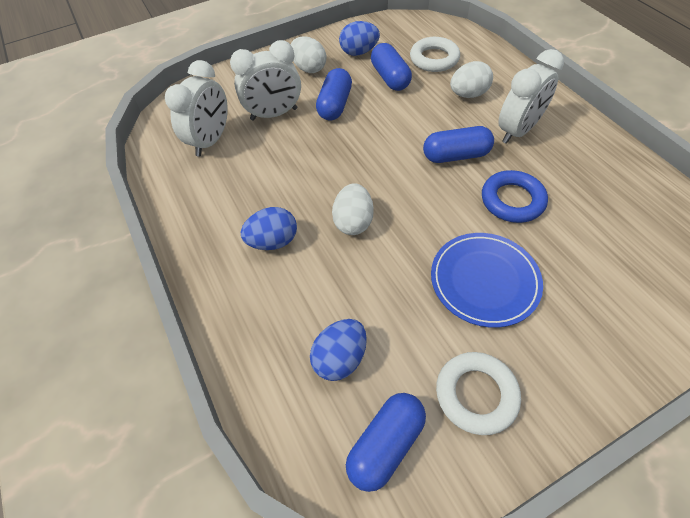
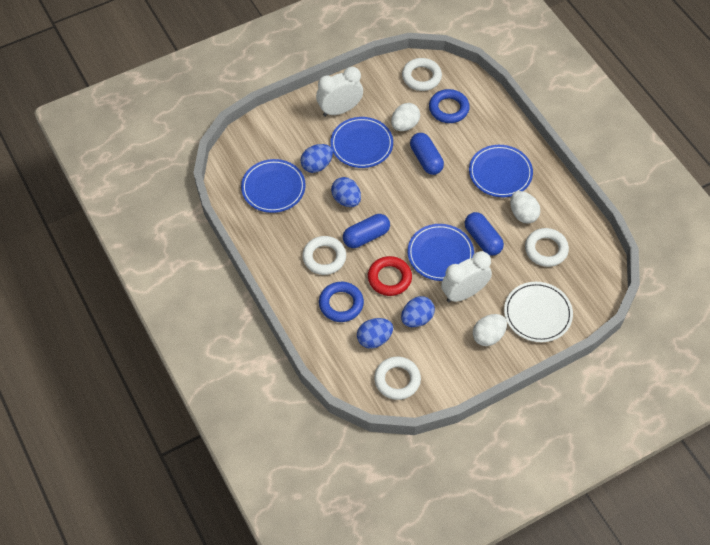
blue capsule: [316,68,352,120] [346,393,426,492] [371,43,412,91] [423,126,494,163] = 4 -> [343,214,390,248] [410,133,444,175] [465,212,504,256] = 3
blue egg: [241,207,297,250] [310,319,367,381] [339,21,380,56] = 3 -> [300,144,333,173] [331,177,361,207] [357,318,393,349] [401,296,435,327] = 4
blue plate: [431,233,543,328] = 1 -> [241,159,306,213] [330,117,393,168] [407,224,474,281] [469,145,533,197] = 4
blue ring: [482,170,548,223] = 1 -> [319,282,364,322] [429,89,470,123] = 2
red ring: none = 0 -> [368,256,412,296] = 1
white clock: [165,60,228,156] [230,40,301,121] [498,49,564,144] = 3 -> [316,67,363,117] [441,251,492,303] = 2
white plate: none = 0 -> [504,282,573,342] = 1
white ring: [410,37,460,72] [436,352,521,435] = 2 -> [302,236,346,275] [374,357,421,400] [402,58,442,91] [525,228,569,267] = 4

